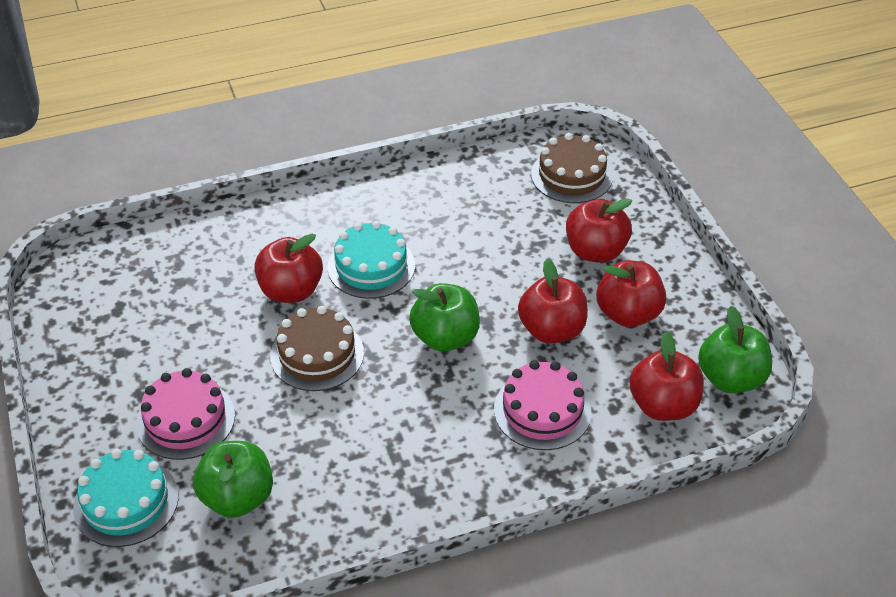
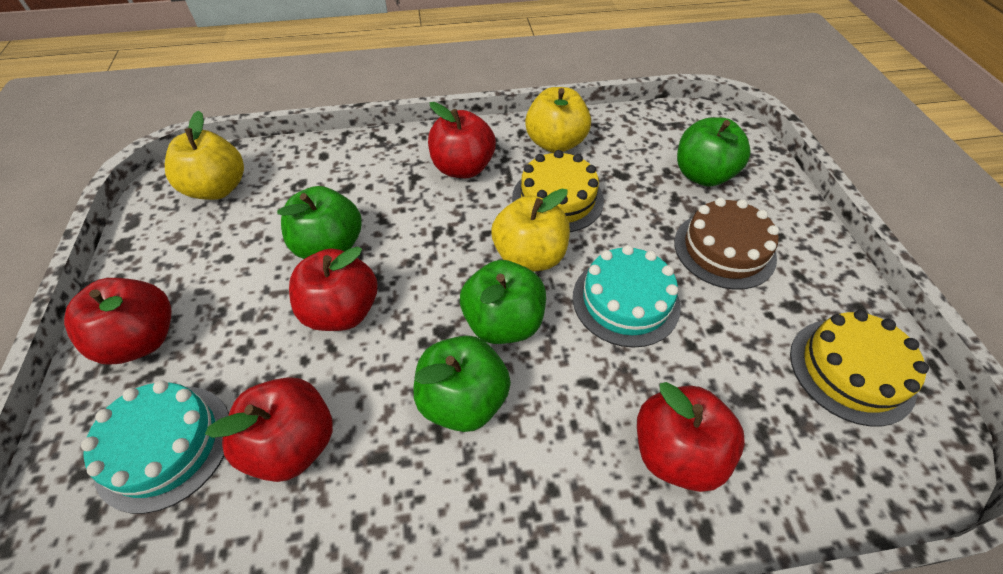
brown cake: [270,306,364,391] [531,133,613,203] = 2 -> [674,198,779,290] = 1
green apple: [193,441,273,518] [409,283,480,352] [698,306,772,393] = 3 -> [277,186,362,259] [414,335,511,432] [460,260,546,344] [677,117,751,186] = 4
pink cake: [136,368,235,460] [494,360,591,450] = 2 -> none = 0
yellow apple: none = 0 -> [165,110,244,200] [491,189,570,272] [525,87,591,153] = 3
yellow cake: none = 0 -> [512,150,604,232] [790,310,929,427] = 2

